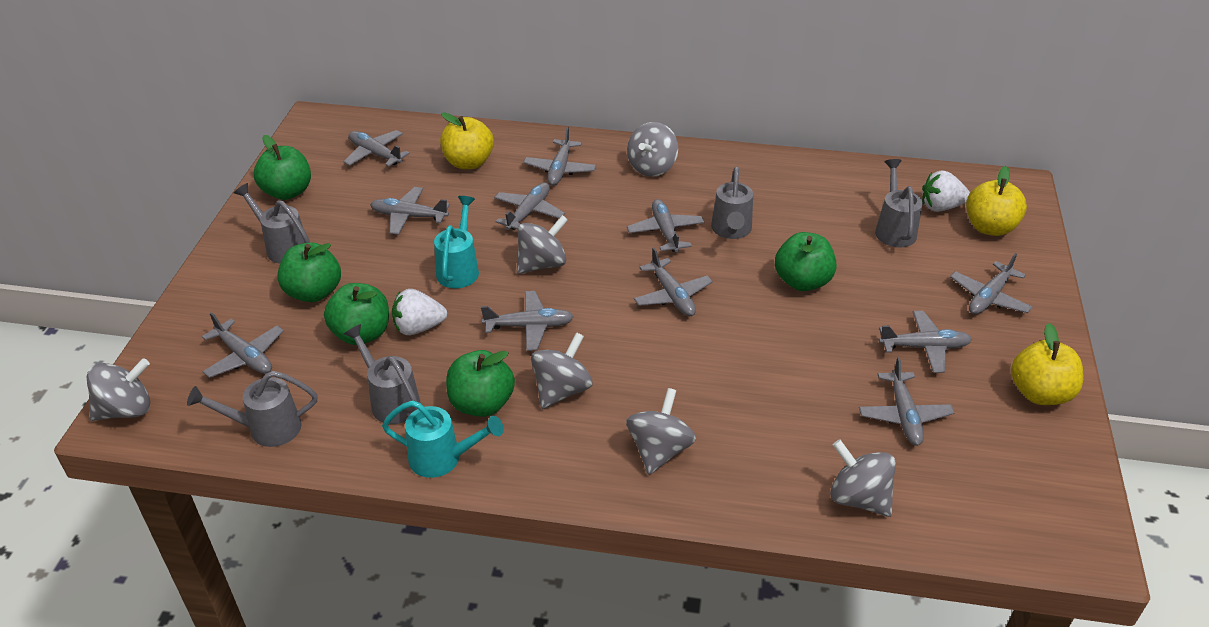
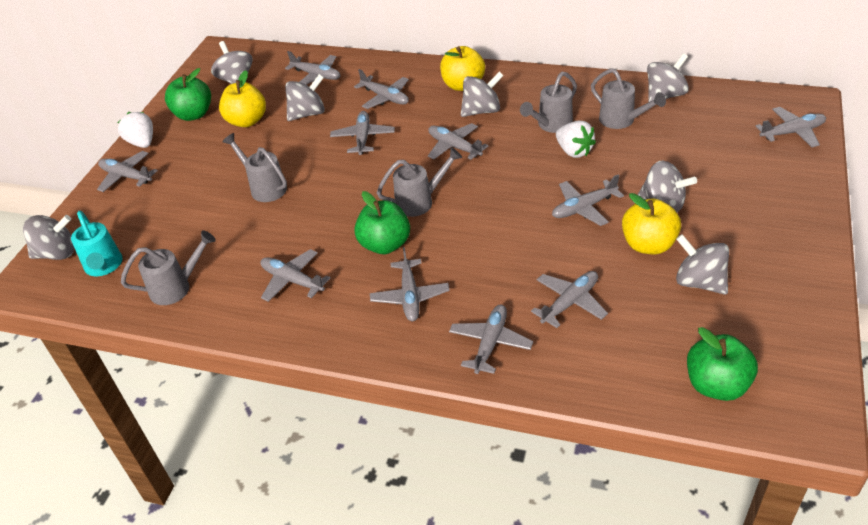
green apple: [254,135,311,200] [277,242,341,302] [324,283,389,345] [446,350,515,417] [775,232,836,291] = 5 -> [165,68,211,121] [354,191,410,254] [687,327,758,401] = 3
grey spinning top: [87,358,150,421] [517,215,568,274] [531,332,593,409] [626,388,696,475] [627,122,678,177] [830,440,896,517] = 6 -> [23,215,74,260] [211,41,253,84] [285,74,325,121] [461,71,504,117] [638,161,697,213] [647,53,689,102] [676,234,729,295] = 7
turquoise watering can: [382,400,504,478] [434,196,479,288] = 2 -> [71,211,123,276] = 1

